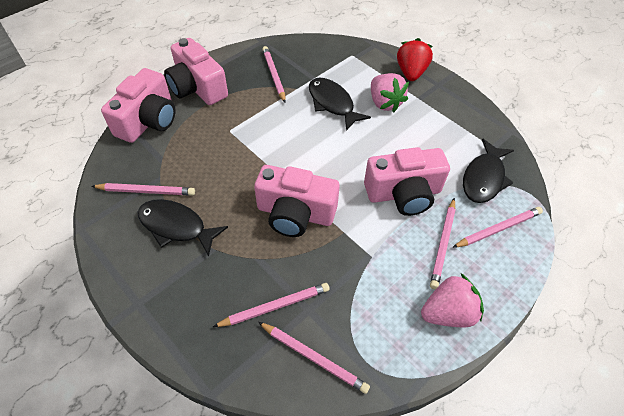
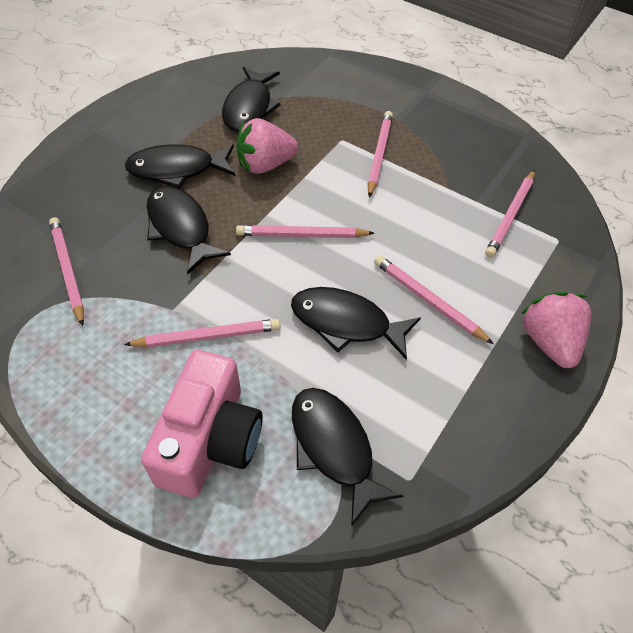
black fish: [138,199,228,257] [309,78,371,131] [463,138,514,203] = 3 -> [125,144,235,189] [147,186,231,275] [222,67,281,132] [291,287,421,360] [292,388,403,527] = 5
pink camera: [101,68,175,143] [164,38,228,105] [254,165,340,237] [364,147,450,216] = 4 -> [141,350,262,498] = 1
red strawberry: [397,38,433,81] = 1 -> none = 0

